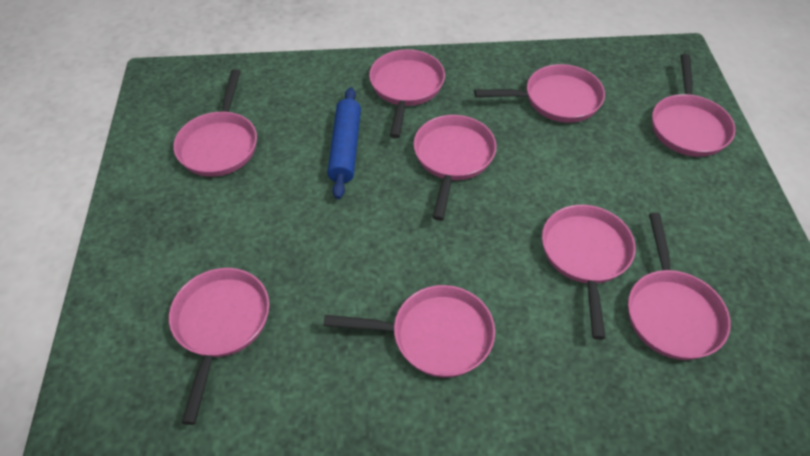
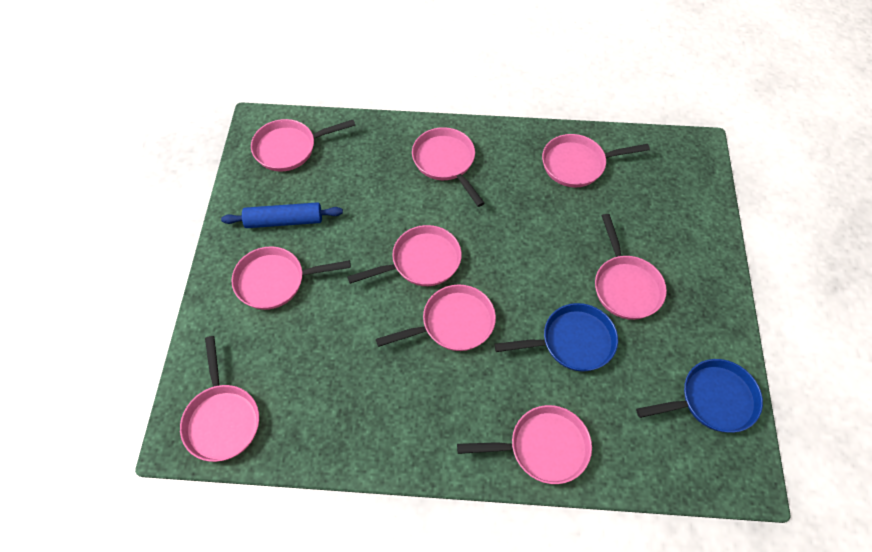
blue pan: none = 0 -> [494,303,618,372] [636,359,763,433] = 2

